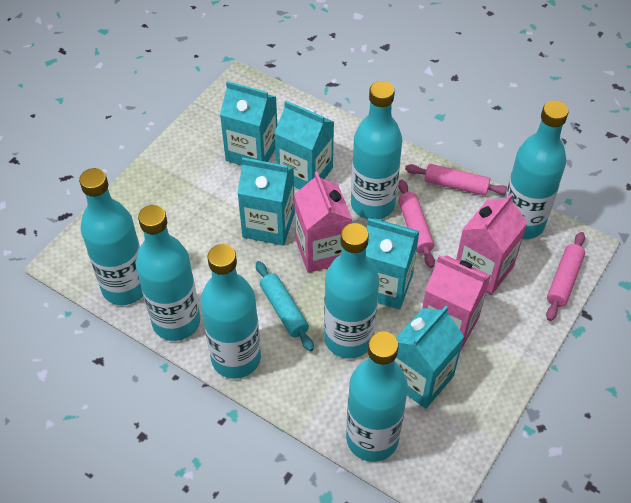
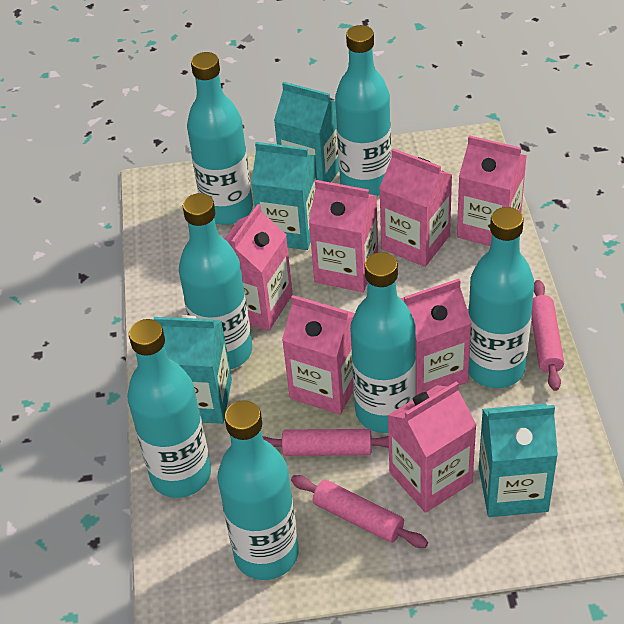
pink carton: [294,172,352,273] [422,255,491,351] [456,193,528,295] = 3 -> [225,204,293,331] [282,295,355,415] [309,180,378,292] [379,149,452,267] [387,381,477,513] [401,279,472,396] [457,135,527,246] = 7
turquoise carton: [220,81,277,165] [237,157,295,246] [275,101,334,189] [366,218,420,310] [395,306,464,409] = 5 -> [153,315,232,424] [251,142,317,250] [274,82,339,182] [479,403,558,517] = 4
turquoise rolling pin: [256,261,314,351] = 1 -> none = 0

